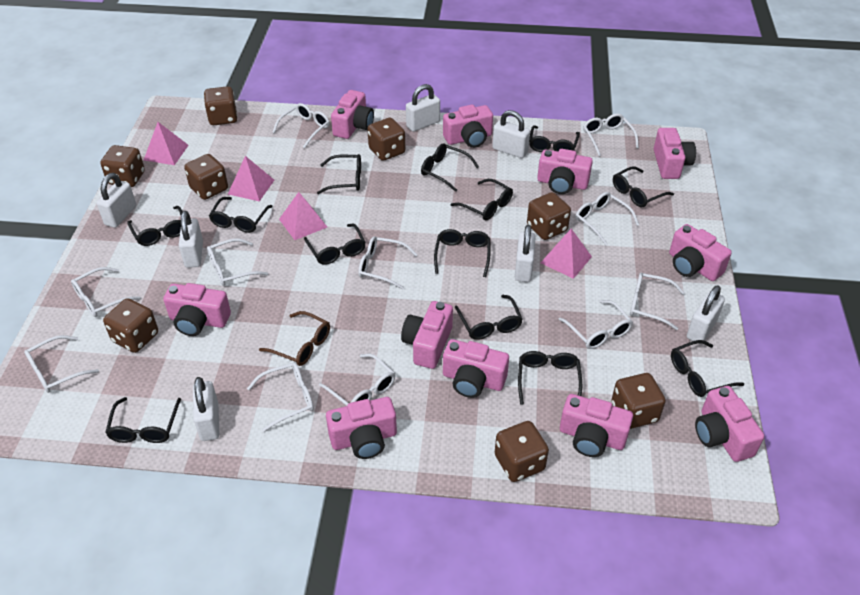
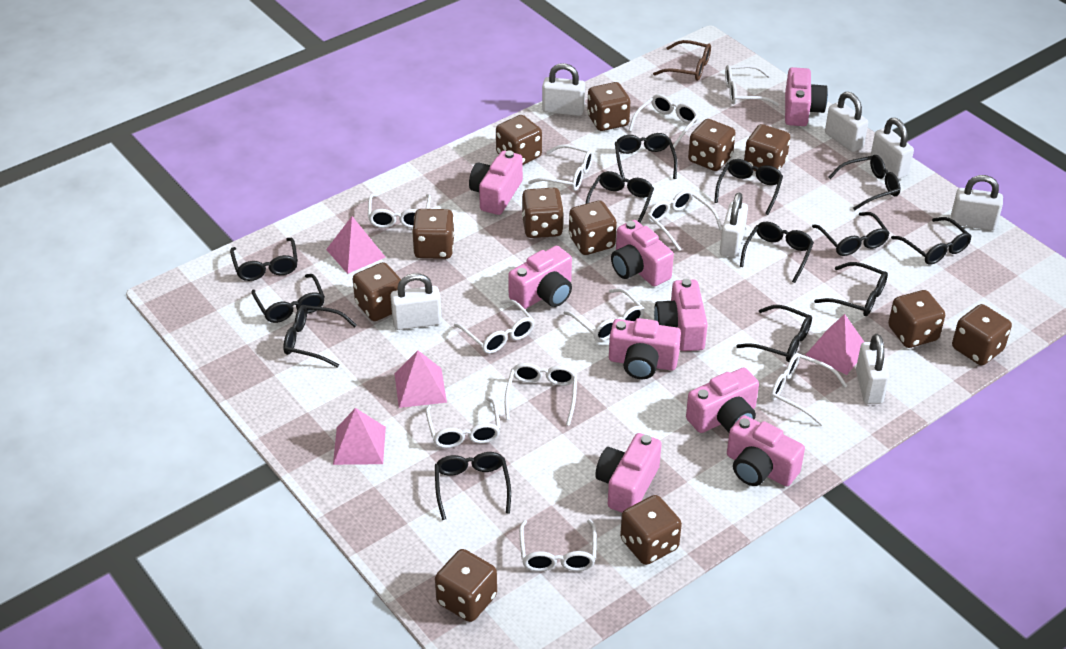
brown dice: [100,145,145,187] [103,298,158,353] [184,154,228,200] [204,86,238,125] [367,118,405,161] [495,421,549,482] [527,192,571,240] [611,373,666,429] = 8 -> [353,262,401,321] [412,209,454,259] [435,549,497,622] [496,115,542,165] [522,188,564,238] [569,201,617,255] [587,82,630,131] [620,495,682,565] [688,119,736,171] [744,124,790,171] [888,290,945,348] [952,304,1012,365] = 12
pink camera: [163,283,231,336] [326,397,397,459] [331,90,374,139] [401,301,453,369] [443,105,493,148] [443,339,509,398] [537,149,593,194] [560,394,633,457] [654,128,696,179] [669,224,732,281] [695,386,764,462] = 11 -> [469,150,523,215] [508,246,572,309] [595,433,662,513] [609,318,681,379] [611,220,674,287] [654,279,708,351] [686,367,759,433] [727,415,805,486] [785,67,828,126] = 9

